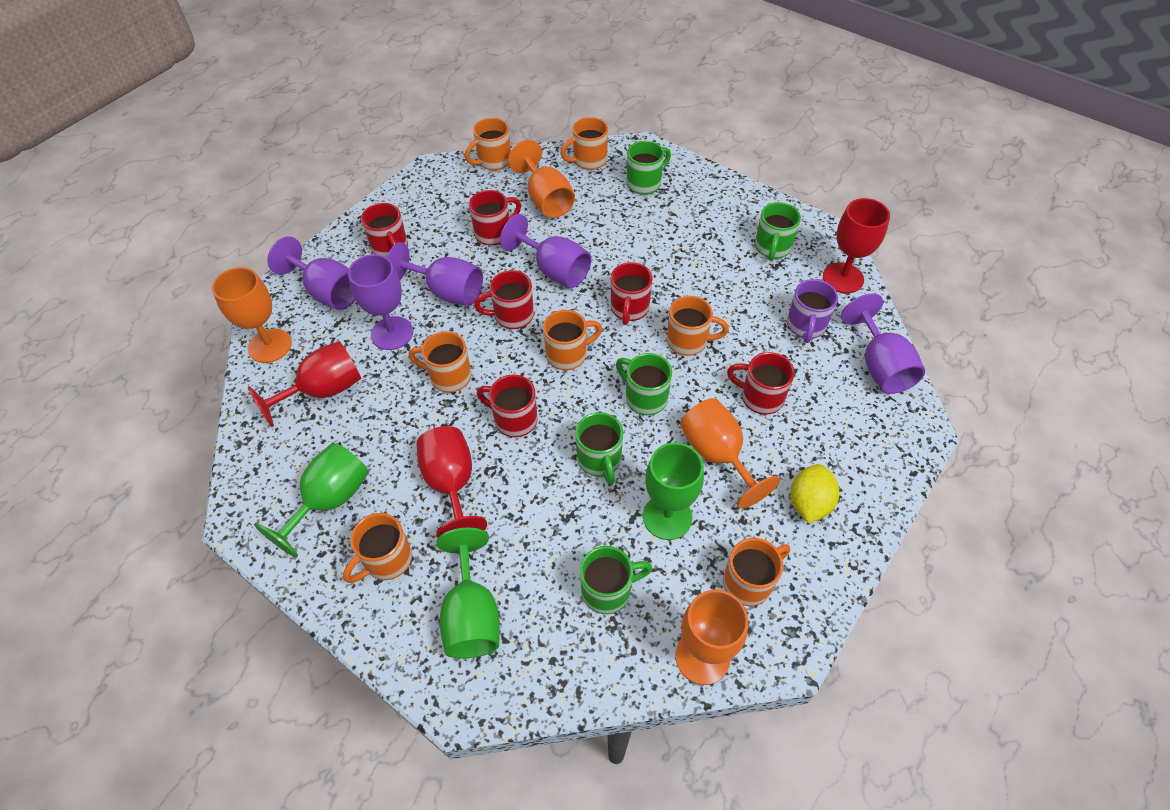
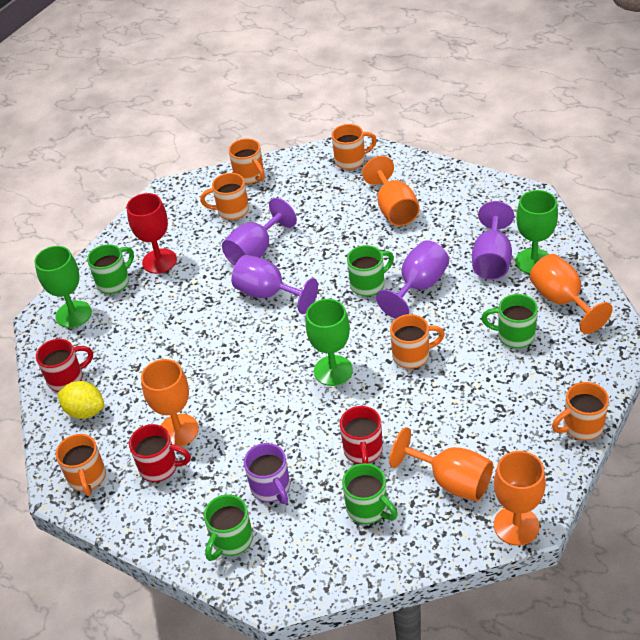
orange goblet: [212,267,292,363] [508,140,575,218] [675,590,748,685] [680,398,780,509] = 4 -> [141,359,199,447] [362,156,420,226] [389,427,493,501] [494,451,546,546] [530,254,613,334] = 5
orange mug: [343,513,412,583] [409,331,471,393] [465,118,511,171] [543,310,602,370] [560,117,608,170] [667,296,729,356] [723,538,790,606] = 7 -> [56,434,106,496] [200,173,249,220] [229,138,265,184] [332,124,377,170] [390,314,445,369] [552,382,609,441] = 6
purple goblet: [268,236,355,310] [348,254,413,350] [387,242,483,306] [500,214,591,288] [841,293,925,394] = 5 -> [222,198,297,266] [231,255,318,314] [376,240,449,319] [472,201,514,280] = 4
red goblet: [248,341,361,427] [417,426,487,538] [823,198,890,293] = 3 -> [126,193,177,274] = 1
red mug: [361,203,408,257] [469,190,521,246] [474,270,534,329] [477,375,538,437] [611,262,653,325] [727,352,795,415] = 6 -> [36,339,93,392] [129,424,191,482] [340,406,383,464] = 3

